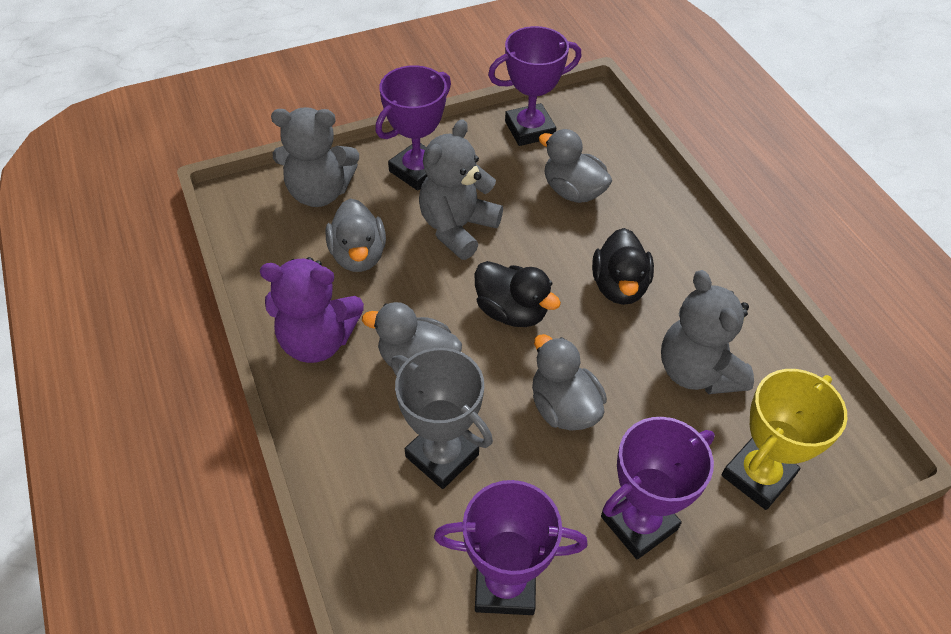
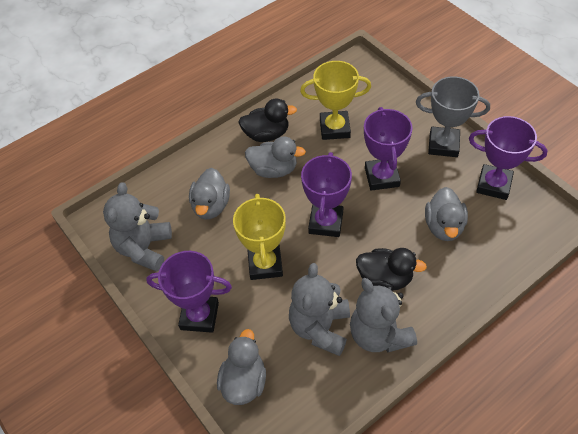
purple teddy bear: [260,257,364,363] = 1 -> none = 0
yellow trophy: [722,369,848,510] = 1 -> [233,194,286,280] [300,61,371,140] = 2

